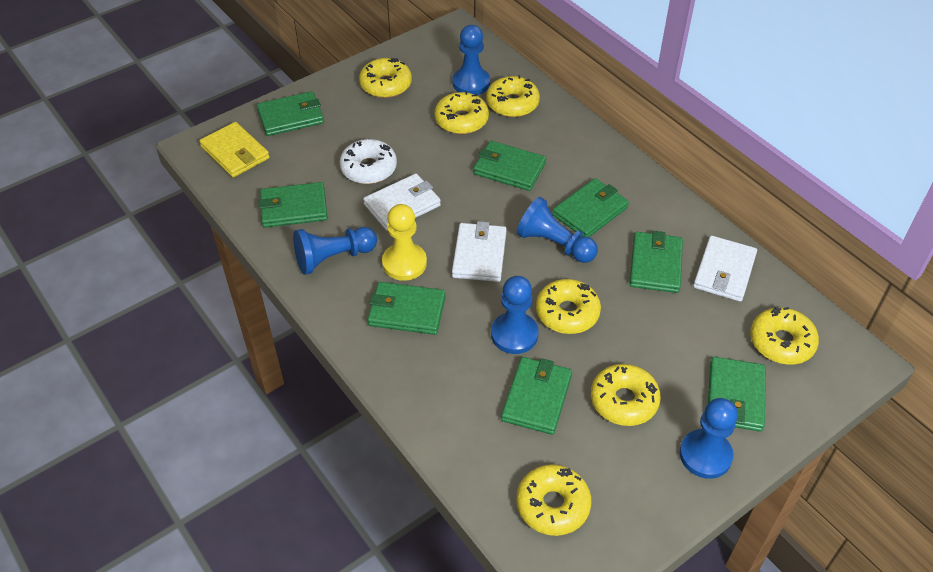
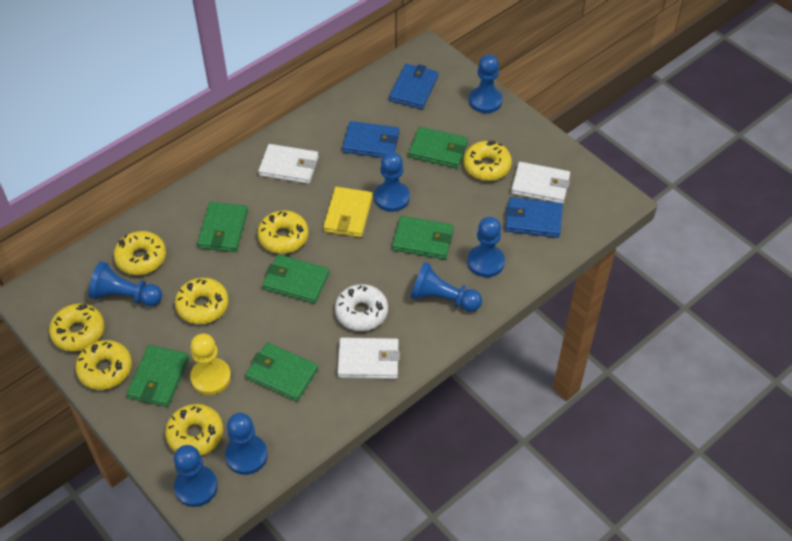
blue pawn: [293,227,377,275] [452,25,490,95] [491,276,539,354] [517,197,598,263] [679,398,738,479] = 5 -> [89,261,162,306] [174,445,218,507] [225,413,268,475] [374,152,410,212] [411,262,482,312] [468,217,505,277] [469,54,503,113] = 7
blue wallet: none = 0 -> [342,121,400,158] [389,64,438,109] [505,197,563,238] = 3
green wallet: [257,91,324,136] [258,182,328,228] [367,282,446,335] [473,141,546,191] [501,357,572,435] [552,178,629,237] [630,231,683,293] [708,357,766,432] = 8 -> [127,345,189,407] [197,202,248,252] [245,343,318,401] [262,254,330,304] [392,216,454,259] [409,127,468,168] = 6

